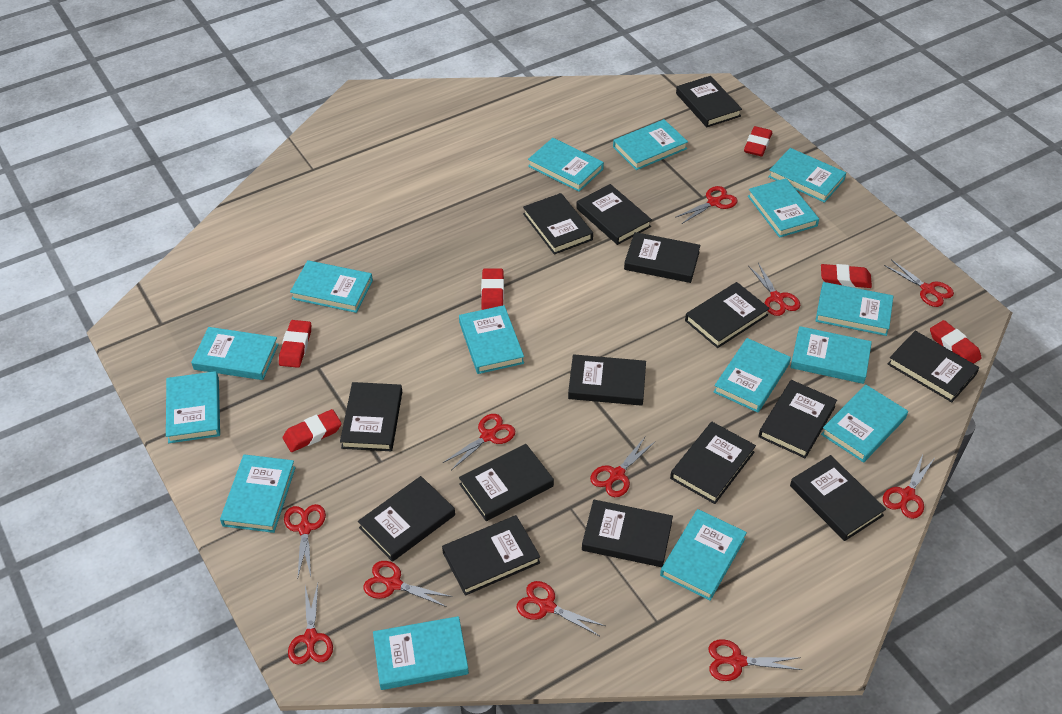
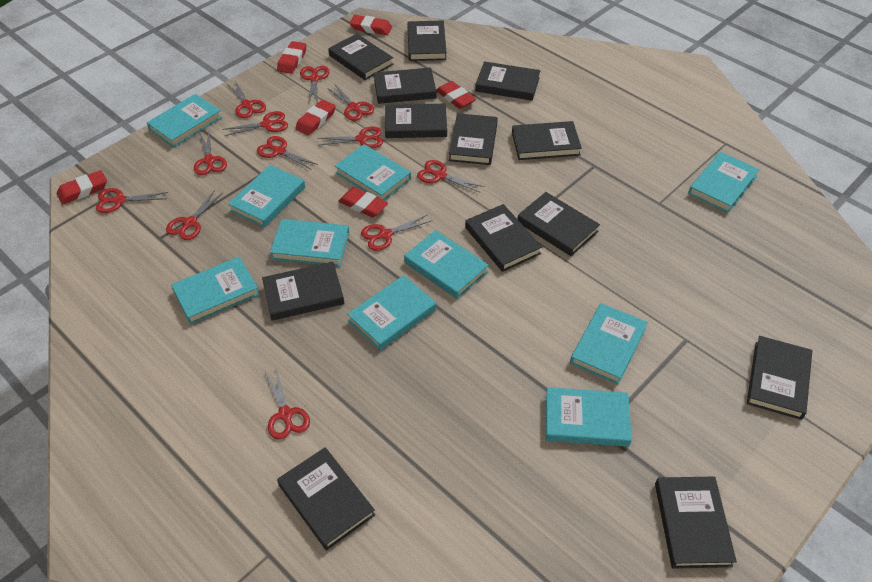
black book: [340,382,402,451] [358,476,455,562] [442,515,540,596] [459,444,554,521] [523,193,593,255] [568,354,646,406] [576,184,652,245] [582,500,673,567] [624,232,701,283] [670,422,756,504] [676,76,742,127] [685,282,770,348] [759,380,837,458] [790,455,886,541] [888,331,980,402] = 15 -> [262,262,344,321] [277,447,375,550] [328,34,394,80] [374,67,436,104] [385,104,447,138] [407,20,446,61] [449,113,498,165] [465,204,542,272] [475,61,540,101] [512,121,582,160] [518,192,600,256] [655,477,737,568] [747,336,812,420] = 13
red scissors: [284,504,326,576] [288,584,333,665] [363,561,452,607] [443,414,515,470] [517,581,605,636] [590,437,655,497] [676,186,737,224] [708,639,802,681] [749,263,800,316] [883,454,935,519] [884,260,954,307] = 11 -> [96,188,168,213] [166,190,223,240] [194,132,227,175] [222,111,288,136] [227,81,266,118] [257,136,318,170] [265,368,310,440] [300,66,329,104] [317,127,383,148] [327,85,374,121] [361,214,431,251] [417,160,485,192] = 12
turquoise book: [166,371,220,443] [191,327,279,380] [220,454,296,533] [290,260,373,313] [373,616,469,690] [459,305,524,374] [528,138,604,192] [613,119,688,170] [660,509,747,601] [713,338,791,413] [748,178,819,238] [768,148,846,203] [790,326,872,384] [815,282,893,336] [821,385,908,463] = 15 -> [147,94,222,147] [171,257,260,324] [228,165,305,228] [270,219,349,266] [335,144,411,201] [347,275,436,350] [404,230,489,299] [546,387,632,447] [570,303,648,384] [688,152,760,213] = 10

